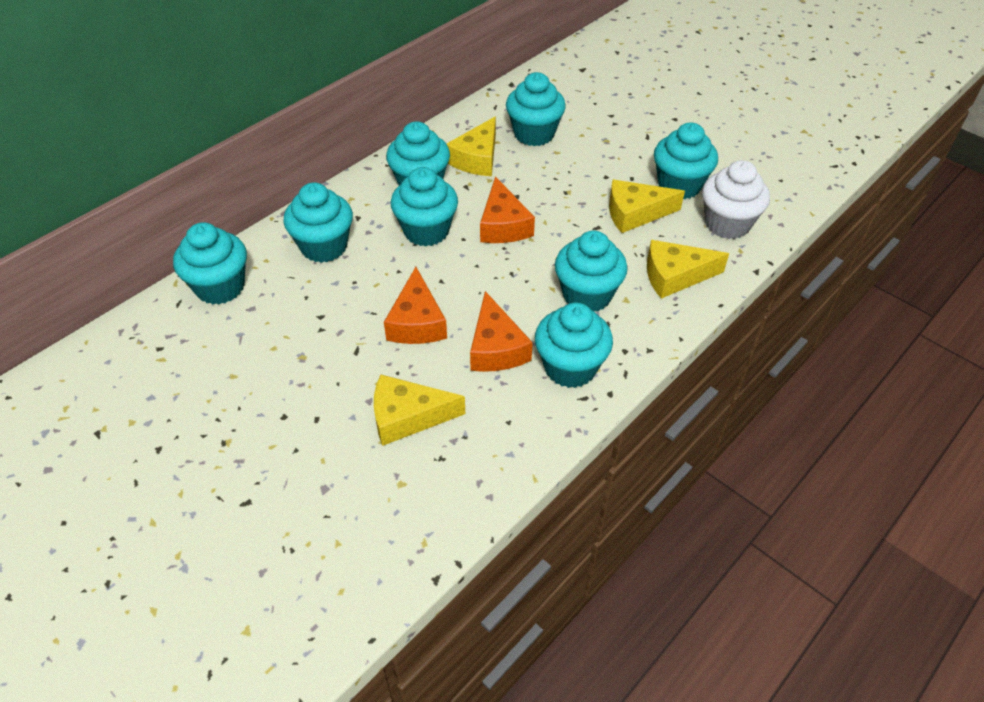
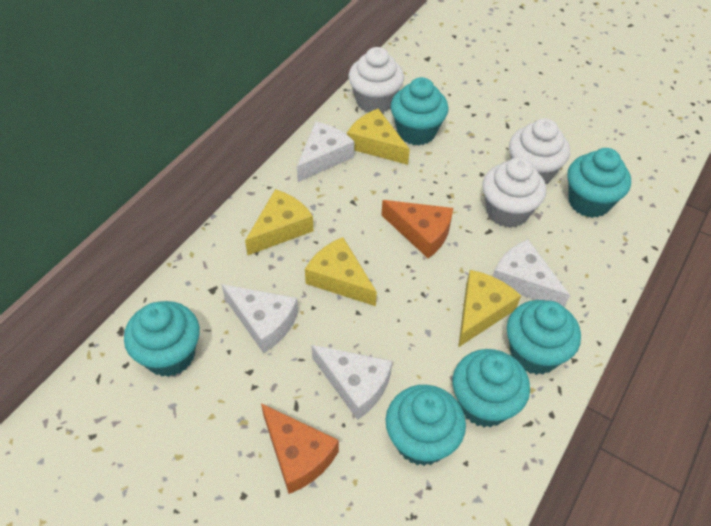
orange cheese: [384,267,447,344] [470,291,533,372] [480,176,535,243] = 3 -> [261,403,339,494] [381,200,453,258] = 2
turquoise cupcake: [173,222,247,305] [283,182,353,263] [386,121,450,185] [391,167,458,246] [506,72,566,146] [535,302,613,388] [555,231,628,312] [654,122,718,199] = 8 -> [124,301,200,377] [386,385,466,466] [391,77,449,146] [453,349,530,427] [507,300,581,375] [568,148,631,218] = 6
white cheese: none = 0 -> [221,284,298,353] [297,121,354,182] [311,345,392,420] [493,239,570,307] = 4
white cupcake: [702,160,770,239] = 1 -> [348,47,404,113] [482,157,546,228] [509,118,570,184] = 3

